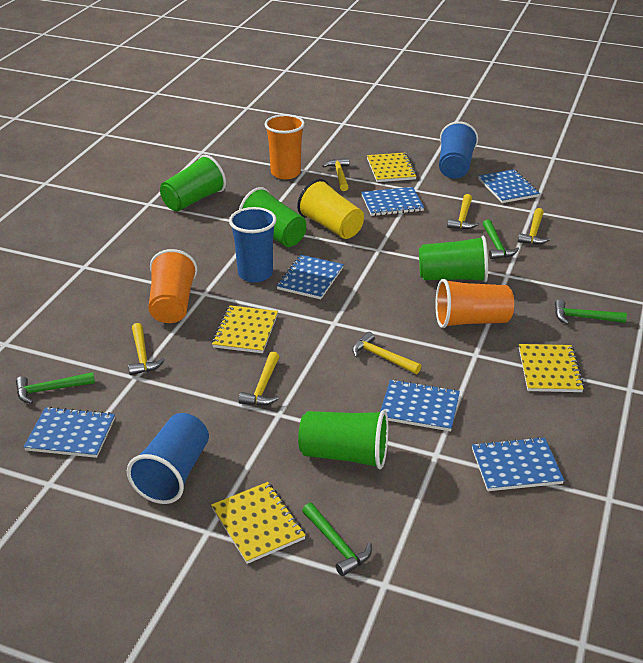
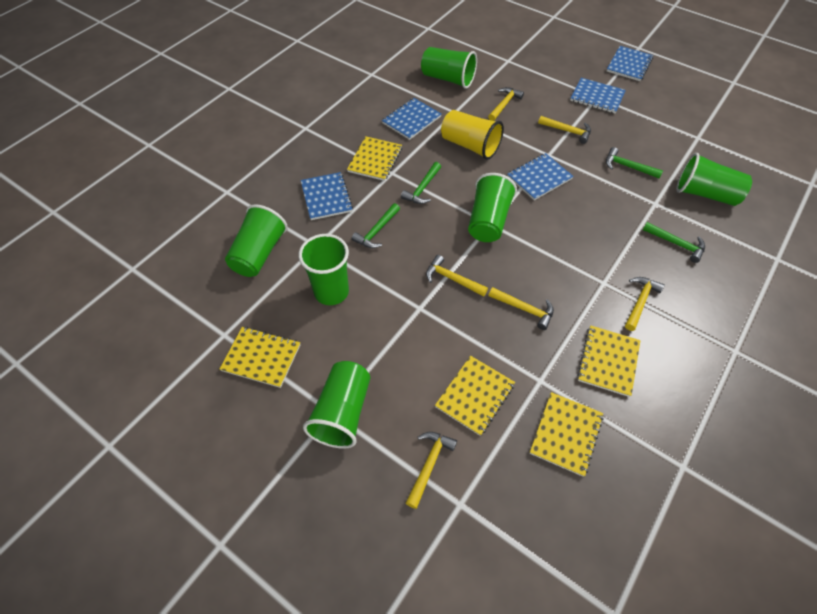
blue cup: [127,413,209,504] [229,207,277,283] [439,121,478,179] = 3 -> none = 0
blue notebook: [24,407,115,458] [277,255,344,299] [361,187,424,216] [380,379,460,431] [472,437,564,491] [478,169,540,203] = 6 -> [301,172,353,220] [382,98,441,140] [507,153,574,200] [570,78,626,113] [607,46,653,81] = 5
green cup: [160,155,226,211] [239,187,306,247] [298,410,388,469] [419,236,488,282] = 4 -> [225,204,288,277] [299,234,349,305] [303,361,370,449] [421,47,477,89] [468,173,517,242] [676,153,752,206] = 6
orange cup: [148,249,197,323] [264,114,305,179] [435,279,514,328] = 3 -> none = 0
yellow notebook: [211,482,306,564] [212,305,278,353] [367,153,417,182] [519,344,584,392] = 4 -> [220,327,300,388] [347,136,402,181] [435,356,515,436] [530,392,603,477] [577,325,641,397] = 5

